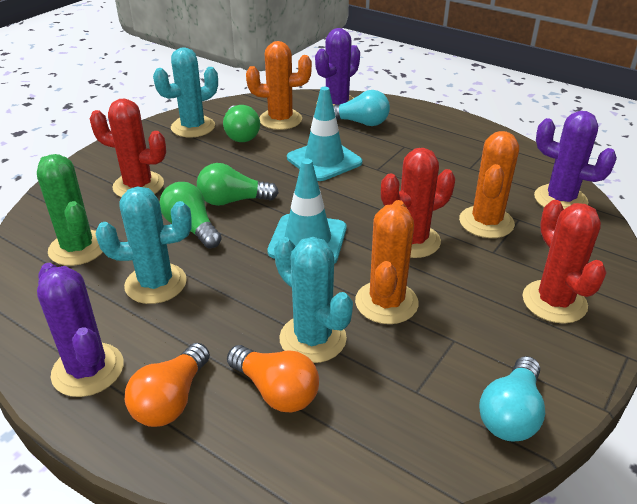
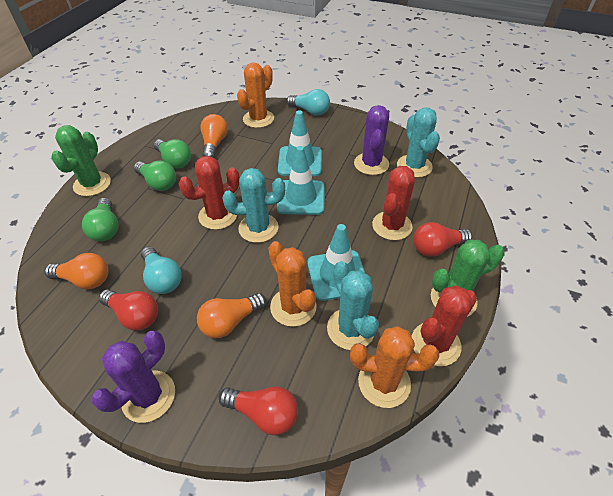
green cactus: [37,154,103,266] = 1 -> [51,125,111,196] [431,240,504,317] = 2
orange light bulb: [125,343,210,427] [227,345,319,413] = 2 -> [44,253,108,289] [197,293,266,338] [200,114,228,158] = 3
purple cactus: [37,263,124,397] [315,28,360,105] [534,111,617,209] = 3 -> [91,331,175,423] [354,105,389,175] = 2
red light bulb: none = 0 -> [99,289,158,331] [219,386,298,435] [413,222,472,257] = 3
turquoise traffic cone: [267,159,346,264] [287,87,362,181] = 2 -> [277,146,325,215] [278,111,322,176] [308,224,365,301] = 3

